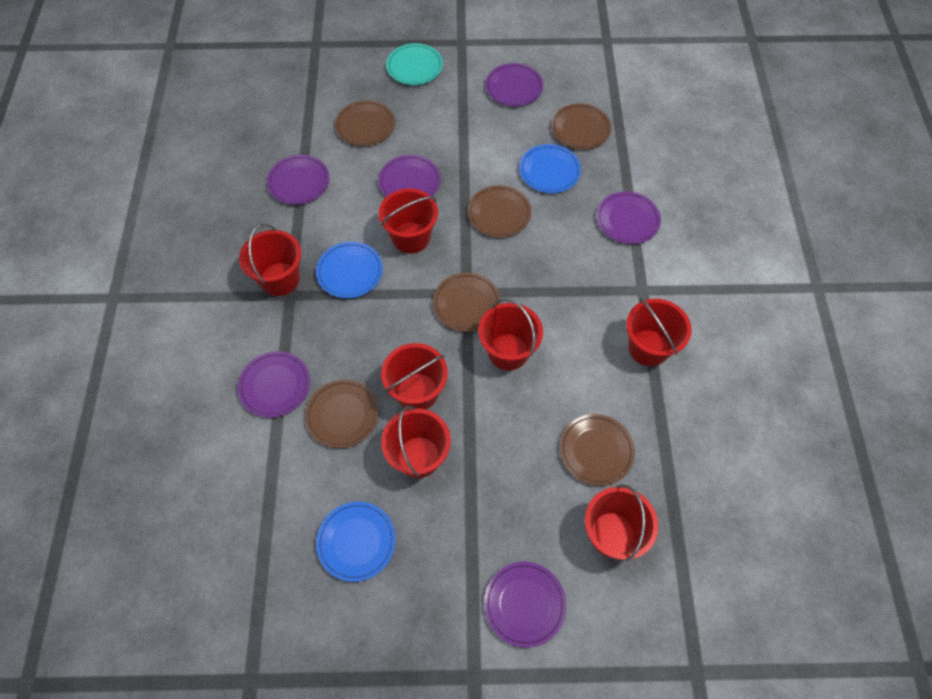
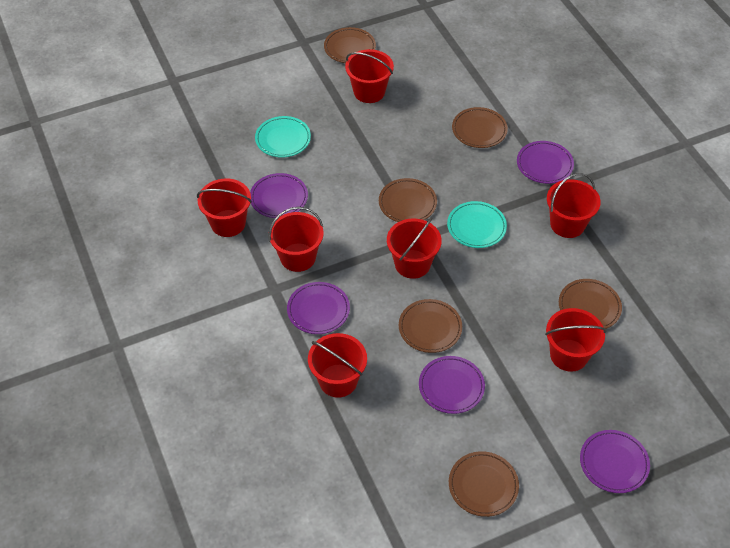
blue plate: [316,242,383,298] [316,502,396,582] [519,144,581,193] = 3 -> none = 0
purple plate: [238,351,310,418] [267,155,329,205] [378,155,441,197] [484,562,566,648] [485,63,543,106] [597,191,661,244] = 6 -> [250,173,308,218] [287,282,350,334] [419,356,485,414] [517,141,574,184] [580,430,650,493] = 5
turquoise plate: [386,43,443,85] = 1 -> [255,116,311,157] [447,201,507,248] = 2

